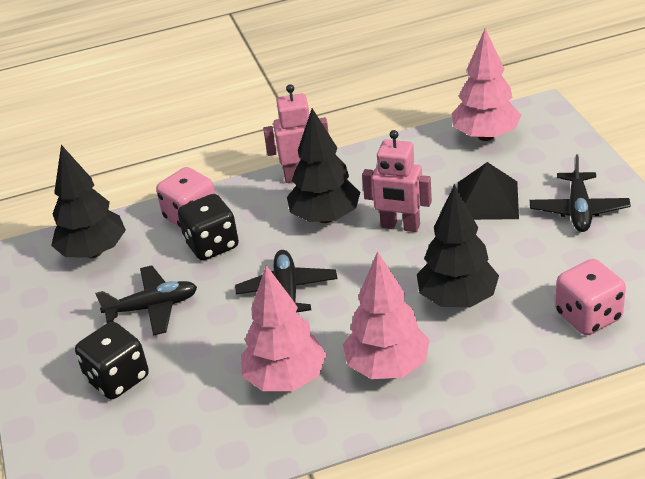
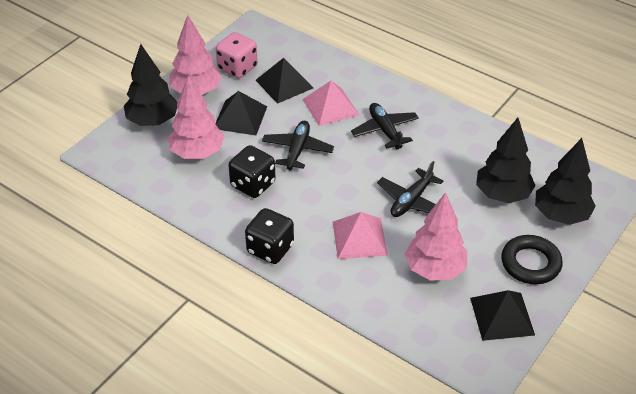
black pyramid: [458,162,519,220] = 1 -> [215,91,267,135] [255,58,313,104] [470,290,535,341] = 3
black ring: none = 0 -> [501,235,563,284] = 1
pink dice: [156,167,215,228] [555,259,626,335] = 2 -> [216,32,258,78] = 1
pink pyramid: none = 0 -> [302,81,359,126] [333,212,388,259] = 2
pink robot: [263,84,329,183] [362,130,432,232] = 2 -> none = 0

